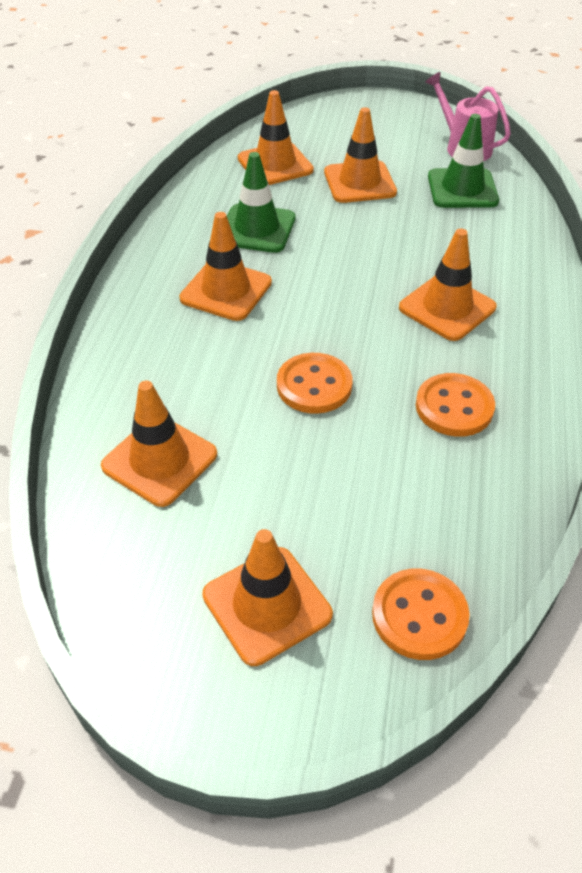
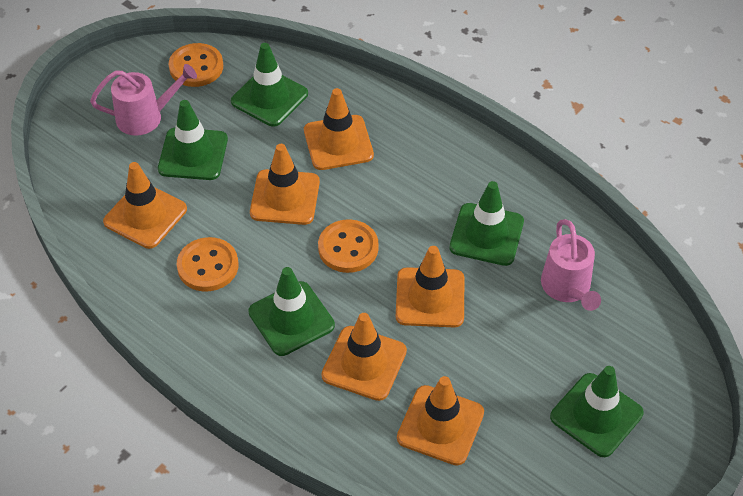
green traffic cone: [227,152,296,253] [428,114,499,208] = 2 -> [158,100,228,180] [231,43,308,127] [248,267,335,356] [450,181,524,266] [550,366,644,457] = 5
pink watering can: [425,72,511,161] = 1 -> [90,64,197,136] [541,219,601,311] = 2

